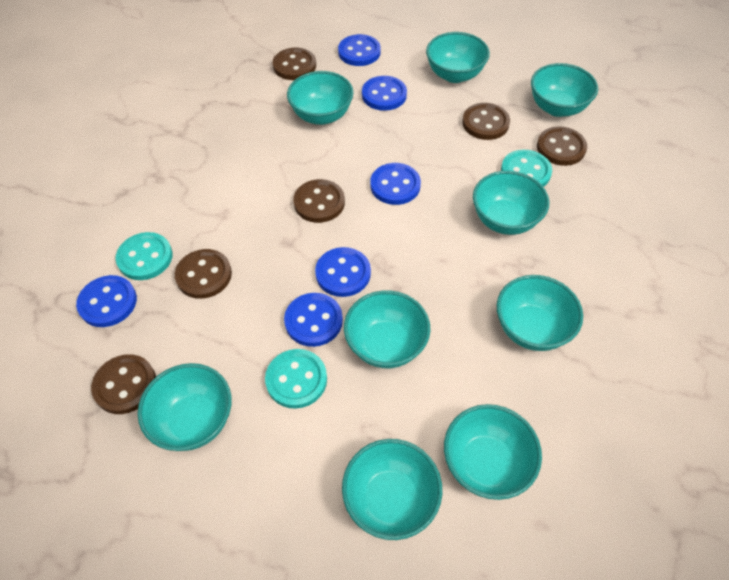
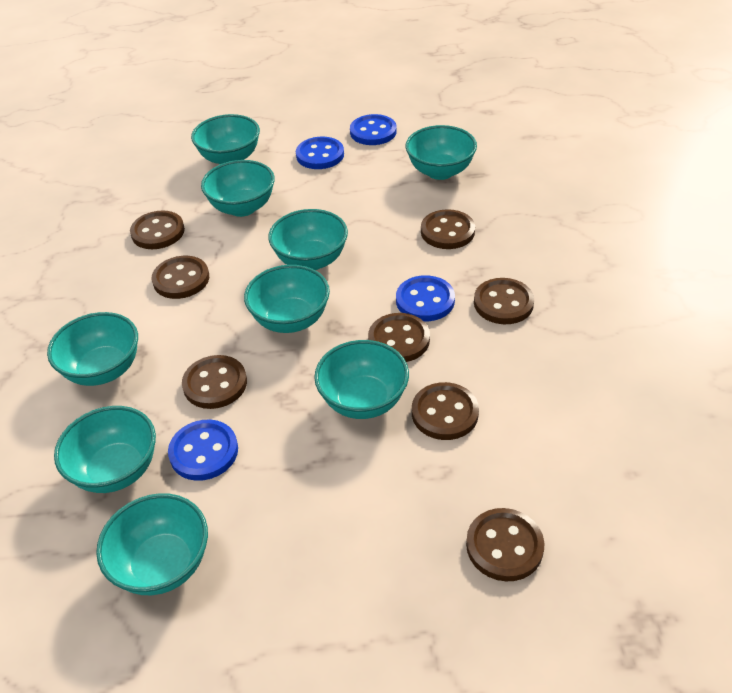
blue button: [76,275,137,327] [284,293,343,347] [315,247,371,297] [338,34,381,66] [362,76,407,111] [370,163,421,205] = 6 -> [168,420,238,481] [296,137,344,169] [350,114,397,145] [396,275,455,321] = 4
brown button: [91,354,156,414] [175,249,232,299] [273,48,316,80] [293,179,345,223] [462,103,510,140] [537,126,587,166] = 6 -> [130,210,185,249] [152,256,209,299] [182,355,247,409] [368,313,430,362] [412,382,479,440] [421,209,475,249] [466,508,544,581] [474,278,534,324] = 8
turquoise button: [116,232,173,280] [265,349,327,409] [501,150,552,187] = 3 -> none = 0

